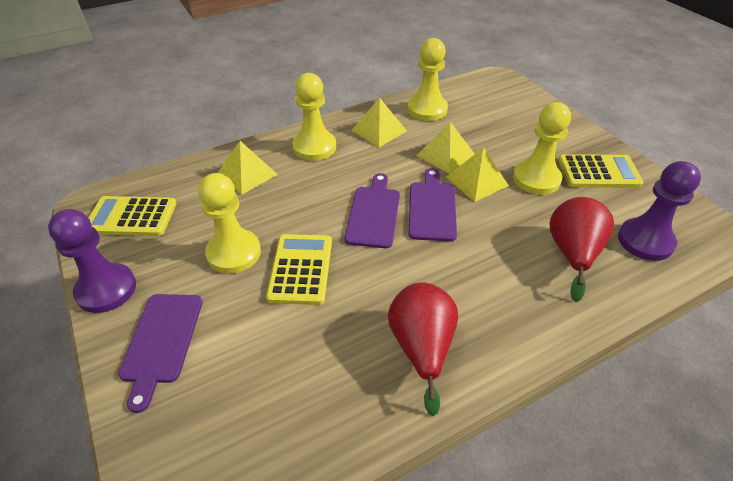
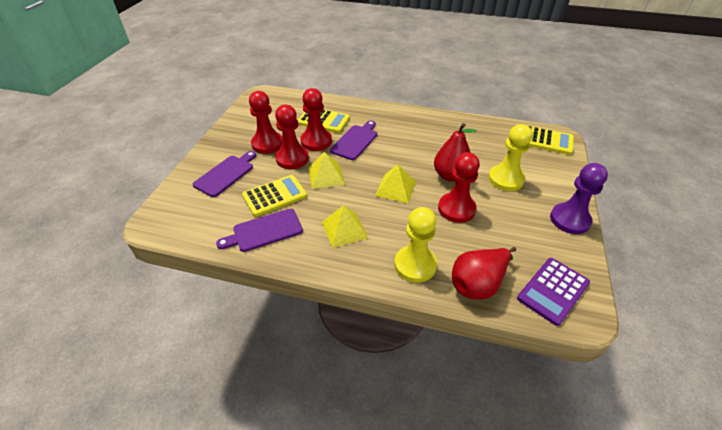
purple calculator: none = 0 -> [517,258,590,326] = 1
purple pawn: [48,209,136,313] [618,161,701,261] = 2 -> [550,163,608,234] = 1
red pawn: none = 0 -> [249,91,282,154] [275,105,309,169] [300,88,332,151] [438,152,480,223] = 4
yellow pawn: [198,173,261,274] [292,73,336,161] [408,38,448,121] [513,102,571,195] = 4 -> [394,207,437,283] [488,124,532,191] = 2
yellow pyramid: [218,141,278,195] [351,98,407,147] [417,122,475,174] [446,147,509,202] = 4 -> [308,152,345,189] [322,205,368,248] [375,164,416,203] = 3

